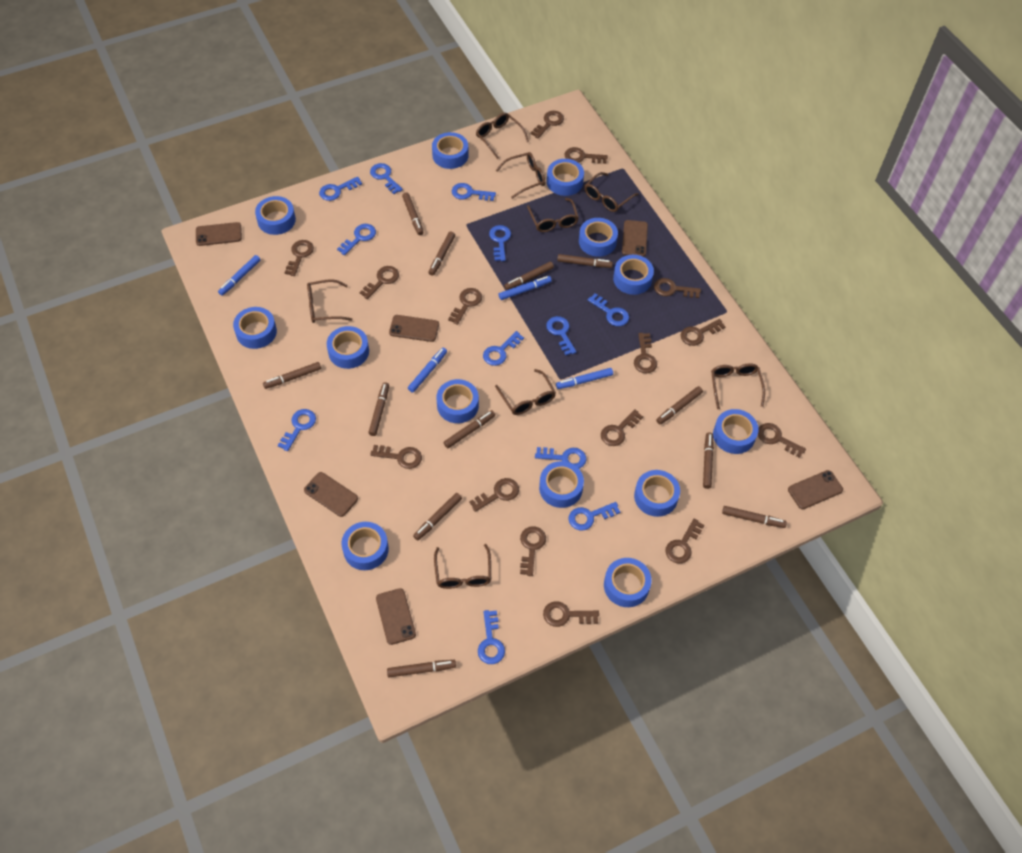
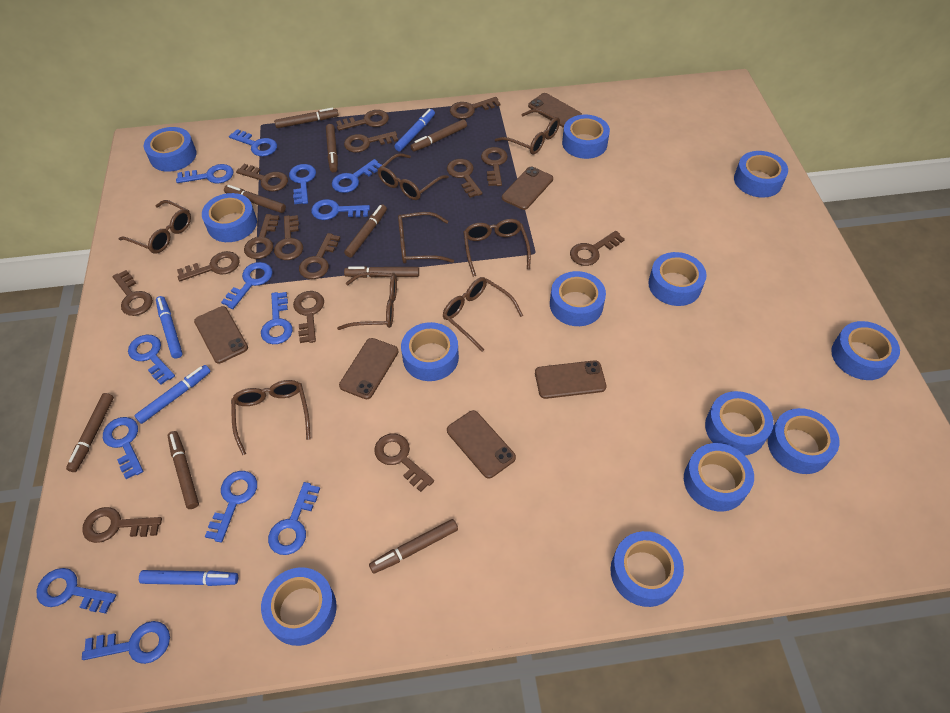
blue key: [278,409,316,451] [319,177,362,201] [337,224,376,255] [370,163,403,194] [452,183,496,201] [478,610,505,664] [483,331,524,366] [489,225,511,261] [535,447,587,469] [546,316,576,355] [568,502,620,531] [588,293,629,326] = 12 -> [37,568,116,614] [82,621,170,664] [103,417,143,479] [128,335,175,385] [176,164,234,184] [205,471,257,543] [221,262,273,309] [229,129,277,156] [261,292,293,344] [268,482,320,555] [289,164,316,204] [311,199,370,220] [332,159,382,193] = 13
brown marker: [263,362,321,389] [368,382,389,436] [387,660,456,677] [402,192,423,235] [413,493,462,540] [429,232,455,276] [443,410,495,448] [504,262,554,290] [557,254,613,268] [656,386,703,424] [703,432,714,489] [722,506,787,528] = 12 -> [66,393,114,472] [167,431,199,509] [224,185,286,213] [274,108,338,128] [326,124,338,172] [344,204,387,258] [344,266,419,278] [369,519,458,574] [410,119,467,152] = 9

